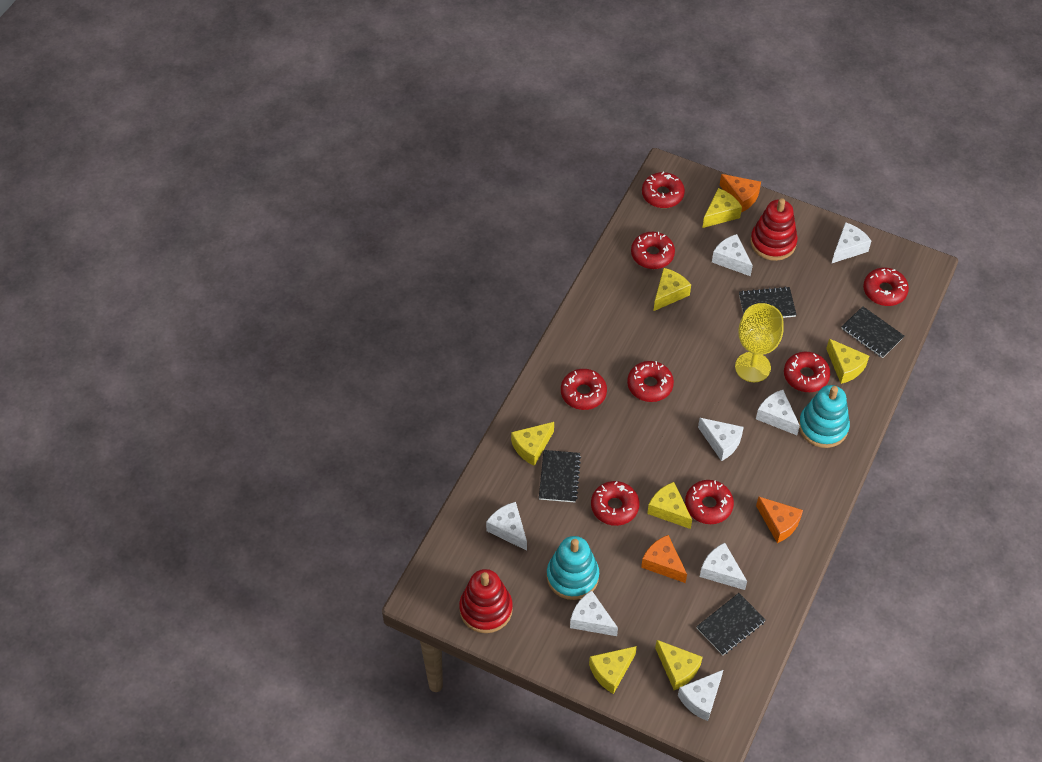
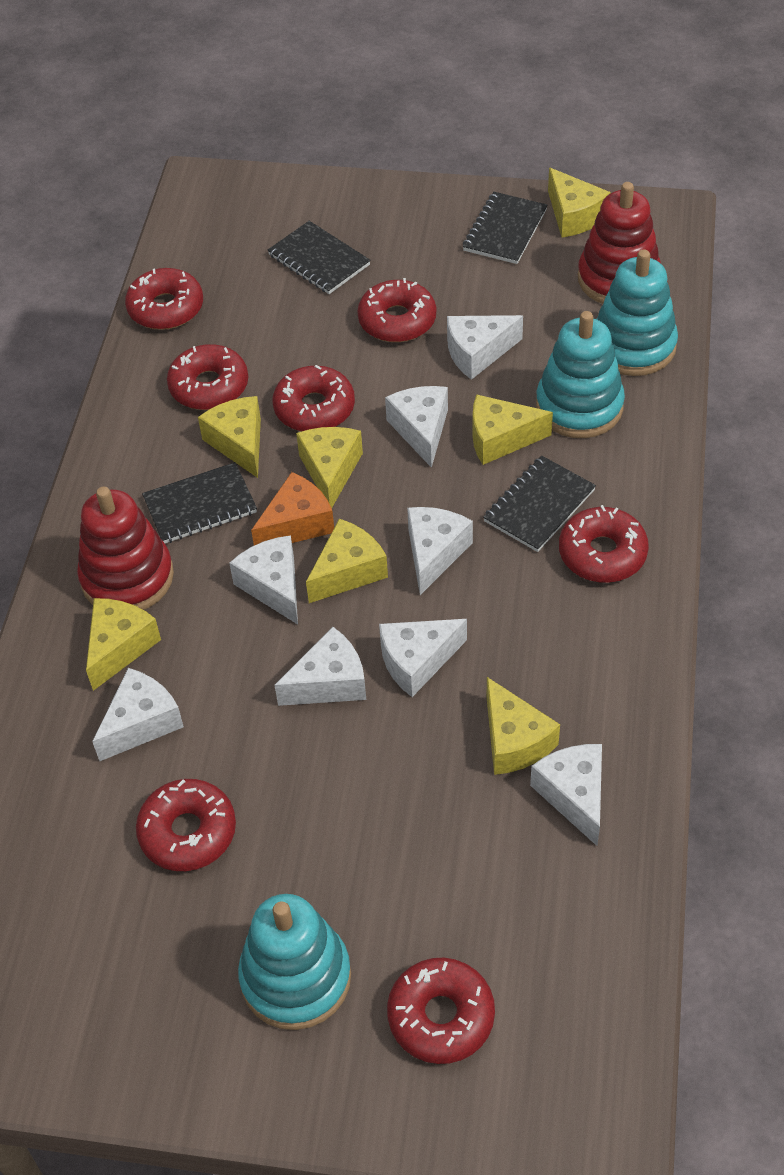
orange cheese: [641,535,687,583] [720,174,761,213] [756,496,803,543] = 3 -> [251,472,334,545] = 1
red donut: [561,369,607,410] [591,481,639,526] [627,361,674,402] [631,232,675,269] [642,172,685,208] [685,480,734,524] [784,352,830,392] [863,268,909,306] = 8 -> [125,268,203,330] [136,779,236,871] [167,344,248,410] [273,365,355,432] [358,278,436,342] [387,958,495,1064] [559,505,649,583] = 7
turquoise stacking toy: [547,536,599,600] [799,385,850,448] = 2 -> [238,894,351,1030] [536,311,625,438] [597,250,678,376] = 3
yellow goblet: [735,303,784,382] = 1 -> none = 0

